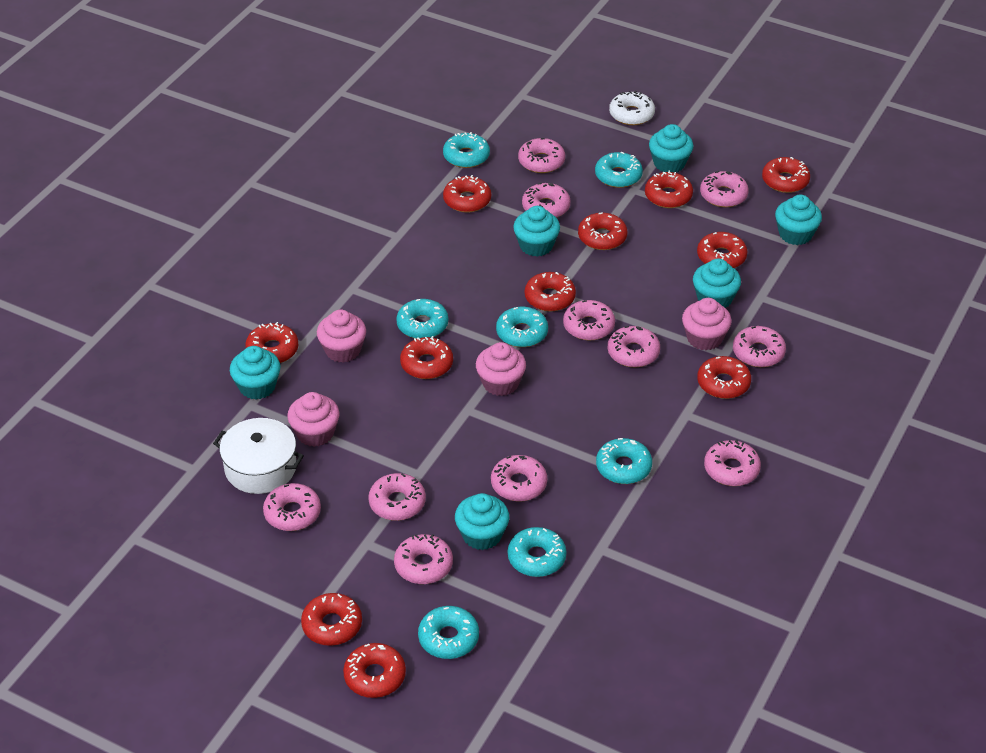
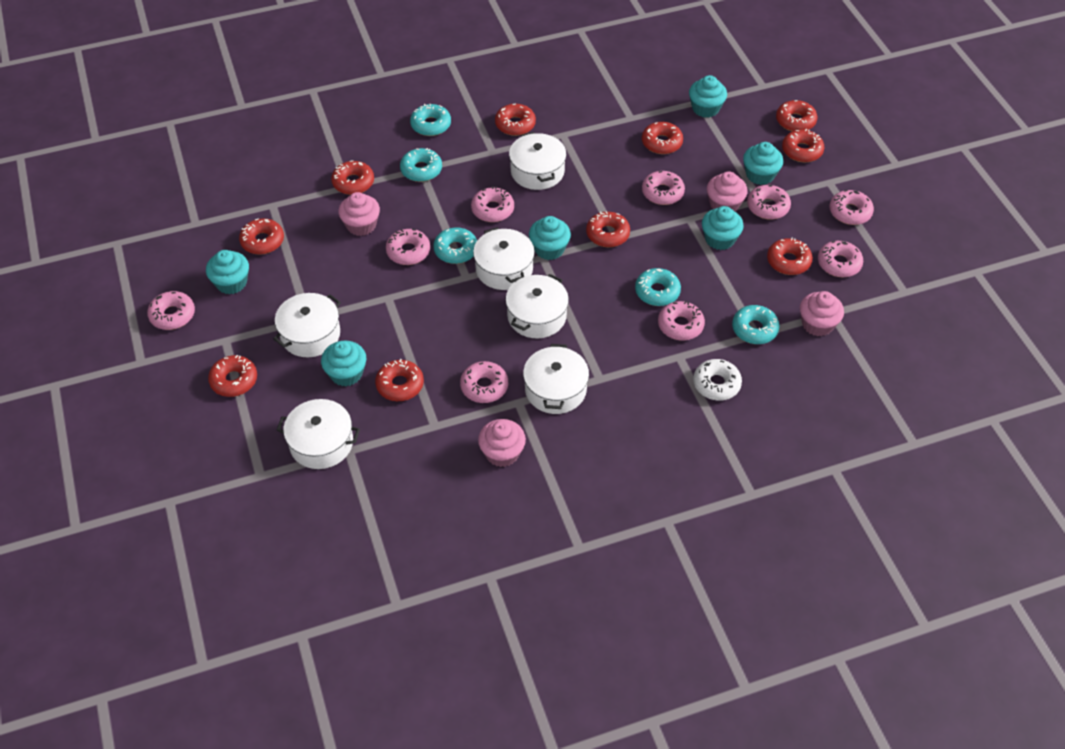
pink donut: [263,483,321,531] [368,473,426,521] [394,534,453,584] [491,455,547,502] [518,138,565,173] [522,183,570,218] [563,300,615,341] [607,326,660,367] [700,171,749,207] [704,439,761,486] [733,326,786,367] = 11 -> [147,291,195,330] [386,229,430,265] [460,361,508,403] [471,186,514,222] [642,171,685,205] [658,301,705,341] [747,185,791,219] [818,241,863,277] [830,190,874,225] = 9
red donut: [245,322,298,363] [301,593,362,646] [343,643,406,698] [400,336,453,379] [443,175,491,213] [525,272,576,312] [578,212,627,250] [645,171,693,208] [697,232,747,268] [697,356,751,399] [762,157,810,193] = 11 -> [208,355,257,397] [239,218,284,255] [331,160,374,195] [375,359,424,401] [495,104,536,136] [586,211,630,247] [642,122,683,154] [767,238,813,275] [776,100,817,131] [782,129,824,162] = 10
turquoise donut: [396,299,448,339] [418,606,479,659] [443,132,490,168] [496,307,548,347] [508,527,566,577] [595,152,643,188] [596,438,652,484] = 7 -> [400,148,442,182] [410,103,451,136] [433,227,477,264] [635,268,681,306] [732,305,780,344] = 5
white pot: [213,418,304,494] = 1 -> [273,293,341,357] [277,399,360,469] [473,227,535,290] [505,274,569,338] [509,132,566,190] [523,344,589,414] = 6

